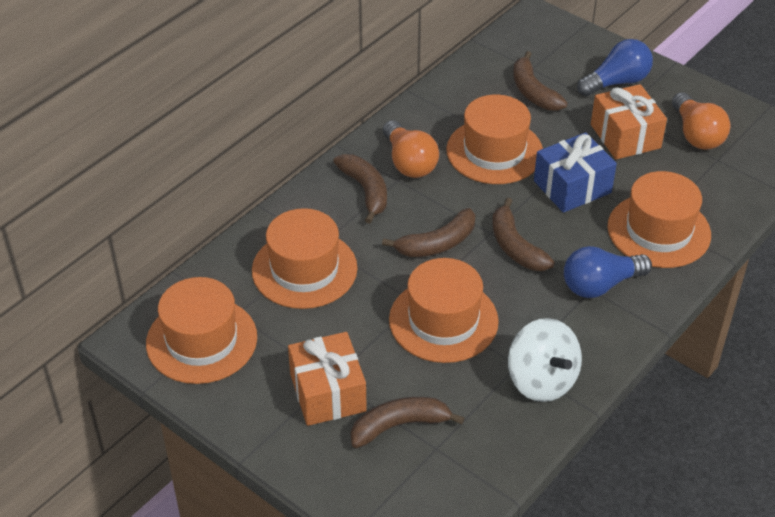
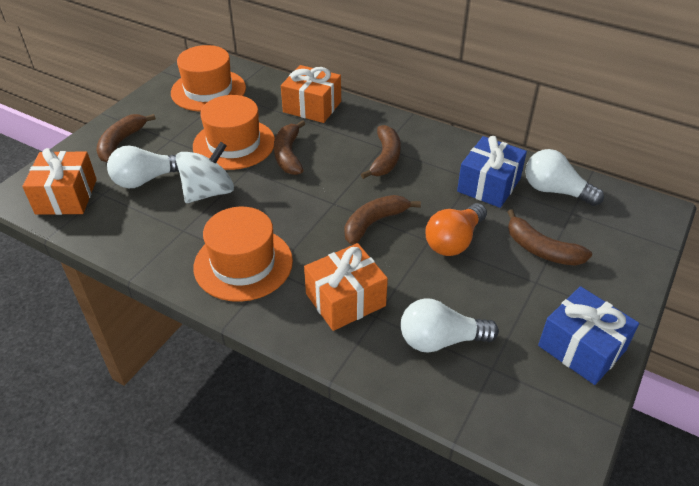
blue gift: [534,132,617,213] = 1 -> [457,136,527,208] [538,286,639,385] = 2
blue light bulb: [564,246,652,298] [577,39,653,96] = 2 -> none = 0
orange gift: [288,332,367,426] [591,84,667,160] = 2 -> [22,148,97,215] [281,65,341,123] [304,243,388,331] = 3
orange hat: [146,277,257,384] [252,208,358,309] [389,258,499,363] [446,95,543,184] [607,171,711,268] = 5 -> [171,45,246,112] [193,95,275,170] [194,207,293,302] = 3
orange light bulb: [383,120,439,178] [672,92,730,150] = 2 -> [425,203,487,256] = 1
white light bulb: none = 0 -> [107,146,179,188] [400,298,499,353] [525,149,604,206] = 3

